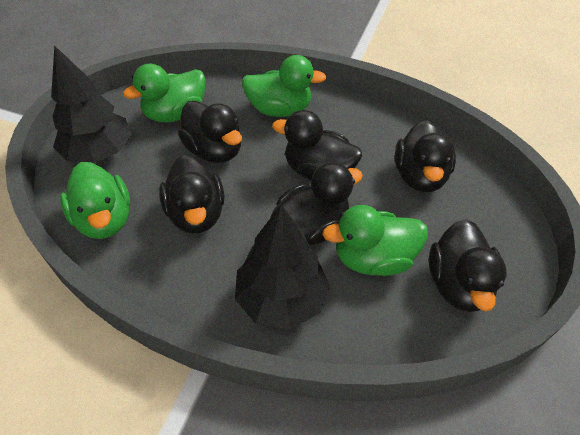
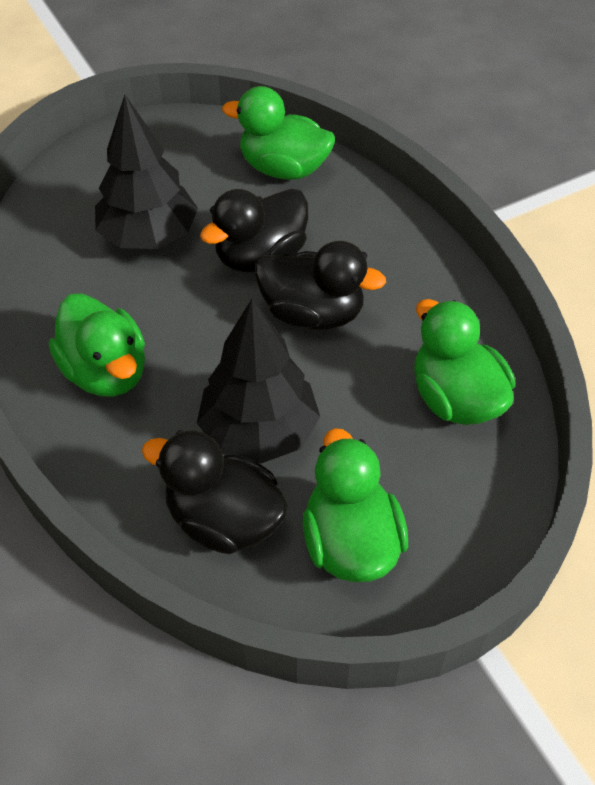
black duck: [159,155,225,234] [178,101,242,163] [271,162,363,245] [272,110,362,180] [395,120,456,192] [429,219,507,312] = 6 -> [142,430,288,554] [200,189,308,273] [255,241,386,330] = 3

